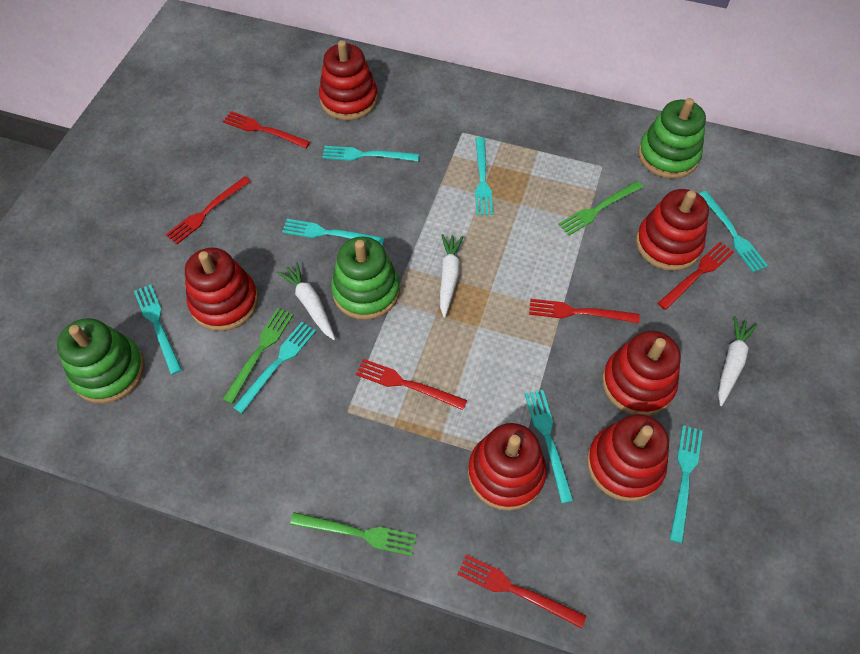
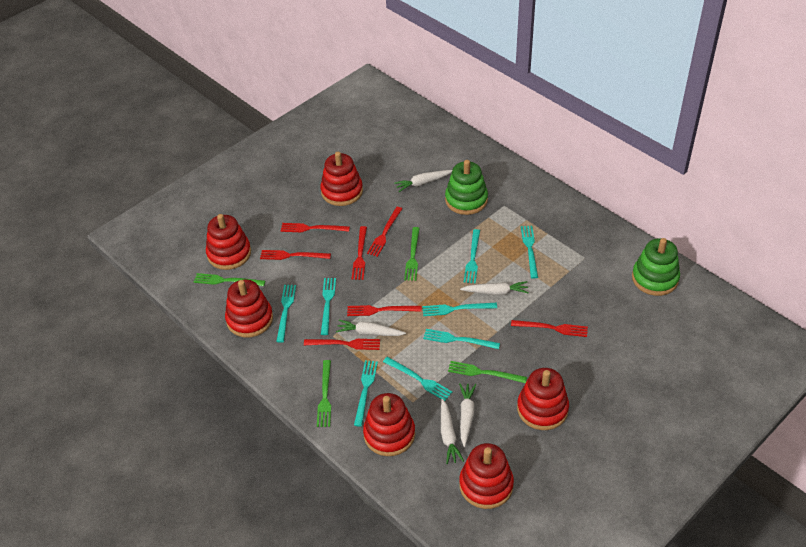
green fork: [223,308,293,404] [290,512,417,556] [558,181,643,235] = 3 -> [194,273,265,286] [317,360,331,427] [404,227,420,281] [448,361,527,383] = 4
green stacking toy: [57,318,145,404] [331,236,400,320] [638,98,706,179] = 3 -> [445,160,488,215] [632,238,680,296] = 2
red fork: [166,176,251,244] [223,111,310,148] [356,359,467,410] [457,555,586,629] [529,299,640,323] [658,242,734,310] = 6 -> [260,250,331,260] [281,223,350,232] [304,339,380,350] [347,305,422,316] [352,226,367,280] [367,207,402,257] [511,320,588,337] = 7
white carrot: [277,262,335,340] [440,234,464,318] [718,316,757,406] = 3 -> [336,320,406,336] [394,170,452,192] [441,399,464,464] [459,383,476,447] [460,281,529,295] = 5

